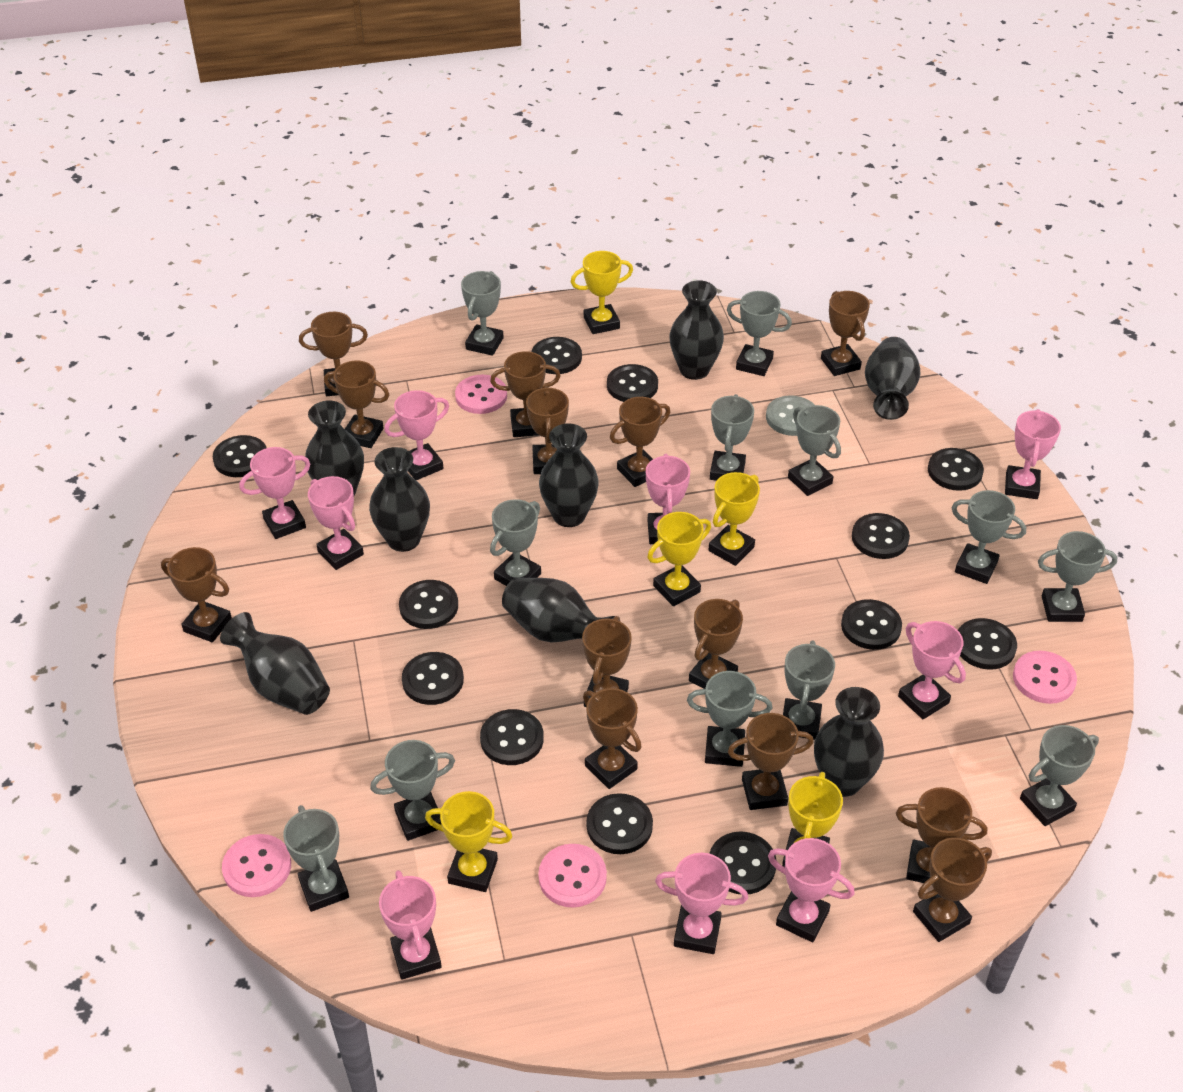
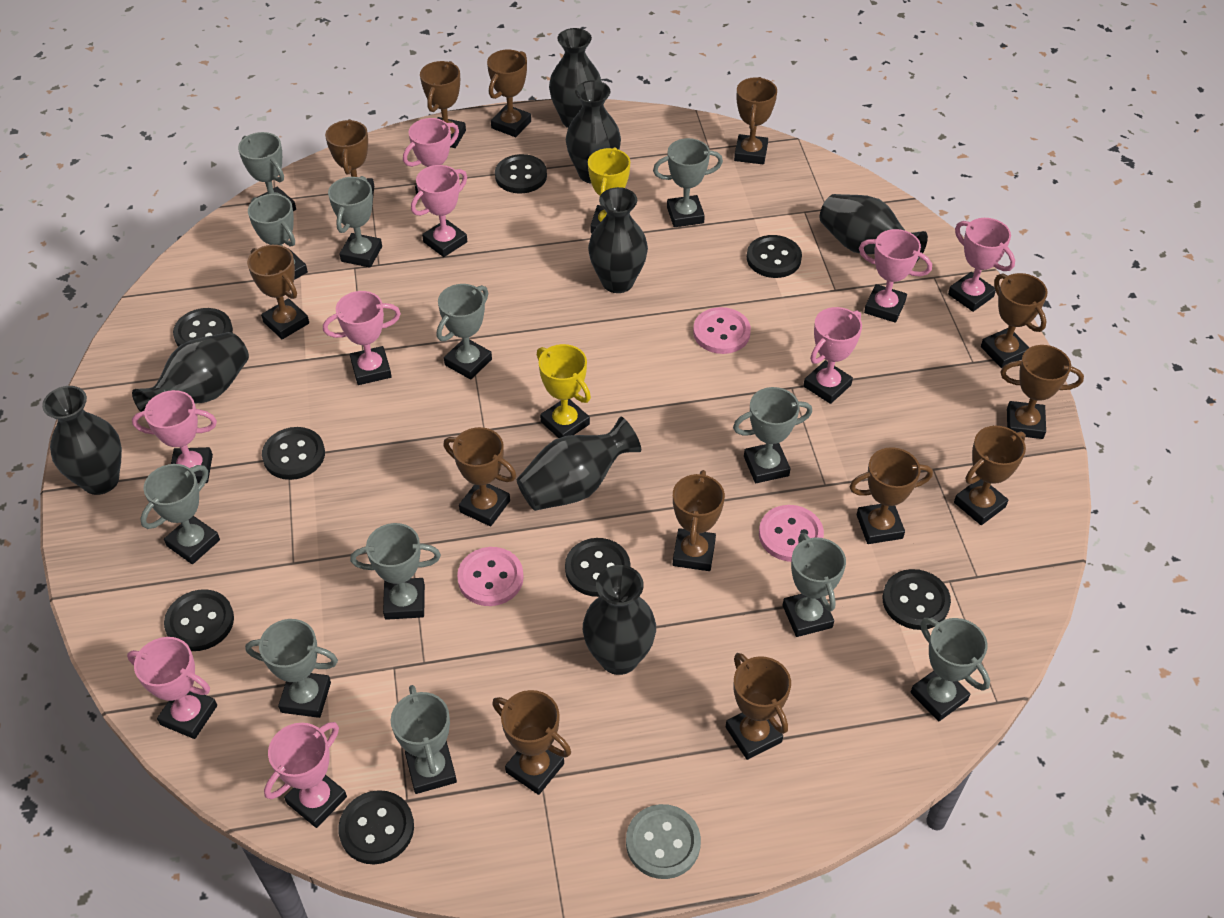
black button: [213,435,267,477] [399,580,458,629] [402,652,464,705] [480,709,544,765] [532,337,582,374] [586,793,653,854] [607,364,658,402] [709,831,777,894] [841,599,902,650] [852,513,910,559] [928,448,984,491] [958,618,1017,670] = 12 -> [164,589,234,651] [173,308,233,347] [262,427,325,480] [338,790,414,864] [495,154,547,194] [565,538,630,597] [747,235,802,278] [883,569,951,630] = 8
pink button: [222,834,291,897] [455,375,507,414] [538,844,607,908] [1013,651,1077,704] = 4 -> [457,547,524,606] [693,307,751,354] [759,505,824,562] = 3
yellow trophy: [425,791,512,892] [571,251,633,334] [647,512,711,606] [709,472,760,566] [782,772,843,867] = 5 -> [537,344,591,438] [588,147,630,234] = 2

